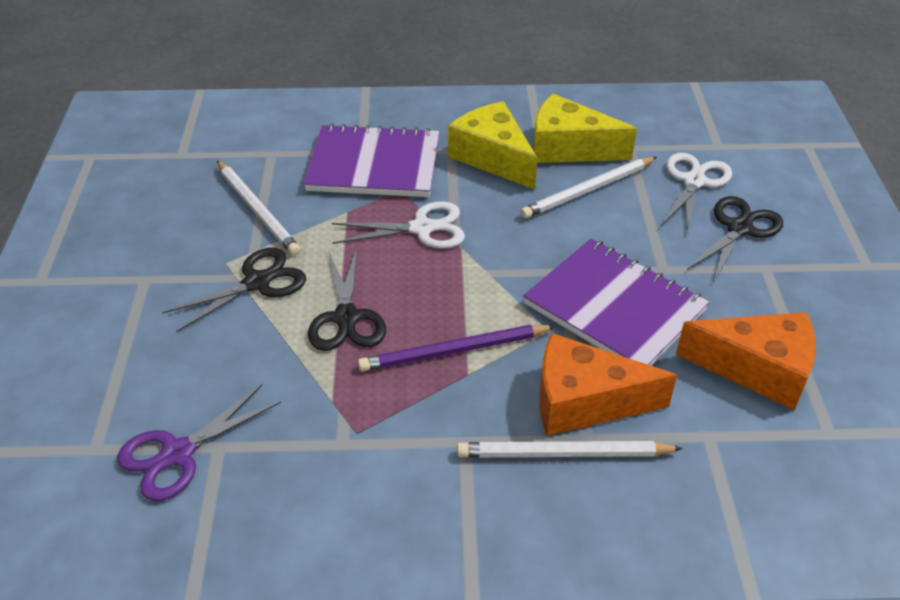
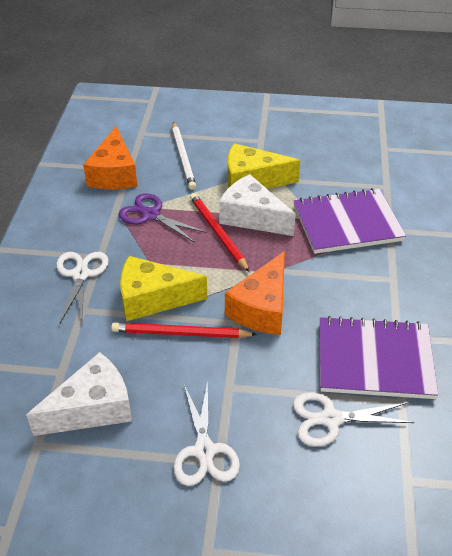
black scissors: [162,248,306,333] [308,249,386,351] [687,196,783,282] = 3 -> none = 0
purple pencil: [358,325,556,371] = 1 -> none = 0
red pencil: none = 0 -> [111,322,257,338] [190,193,250,272] = 2
white cheese: none = 0 -> [26,352,132,436] [219,174,296,236] = 2
white pencil: [217,161,301,256] [457,441,683,458] [520,157,657,219] = 3 -> [172,122,196,190] = 1
white scissors: [332,201,465,249] [661,153,732,232] = 2 -> [56,252,109,323] [173,381,240,486] [293,392,414,446] = 3

